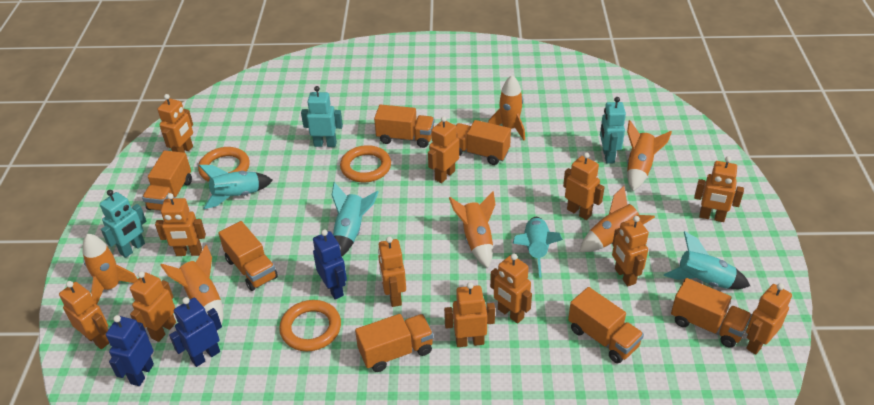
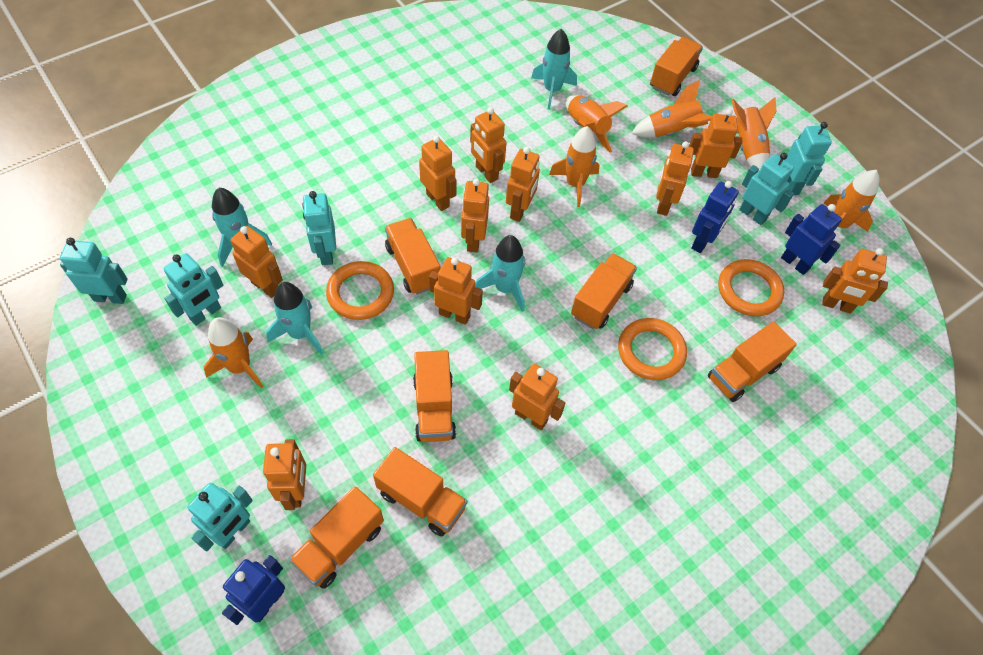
orange robot: [59,281,109,349] [130,271,176,342] [155,193,206,256] [158,94,193,153] [378,237,406,307] [428,116,459,183] [444,282,495,347] [490,254,532,324] [563,152,604,220] [612,216,649,286] [694,156,744,222] [746,283,792,355] = 12 -> [230,226,283,298] [263,439,306,510] [419,136,456,211] [429,257,483,325] [461,179,489,253] [470,107,507,183] [506,147,540,222] [509,364,565,430] [656,141,694,216] [689,109,743,178] [822,248,888,314] = 11
turquoise robot: [100,190,146,258] [301,86,343,147] [600,97,626,164] = 3 -> [60,238,128,304] [164,253,223,326] [187,483,253,552] [302,191,336,265] [739,153,794,225] [785,122,832,195] = 6

